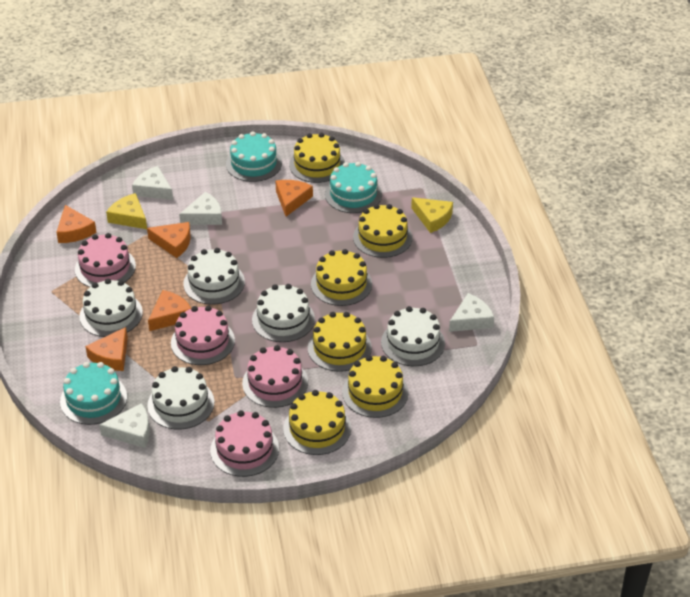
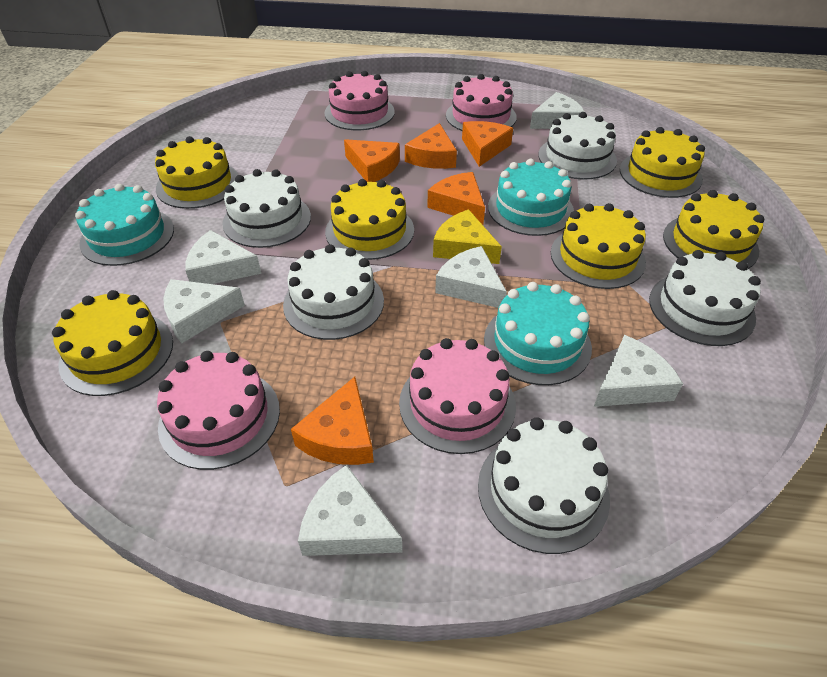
white cheese: [99,403,150,448] [132,166,173,200] [179,192,222,225] [449,293,494,332] = 4 -> [163,279,245,343] [185,230,262,284] [298,465,402,556] [435,246,507,308] [530,92,585,129] [594,335,683,407] = 6
yellow cheese: [106,193,147,229] [411,197,453,233] = 2 -> [433,209,502,264] = 1

